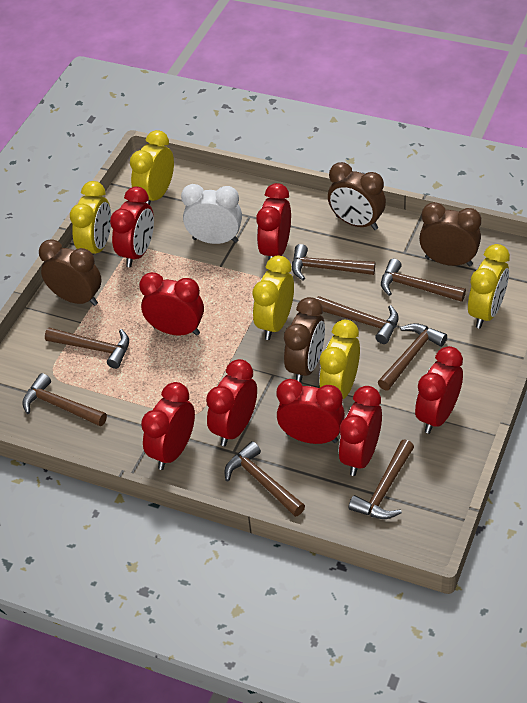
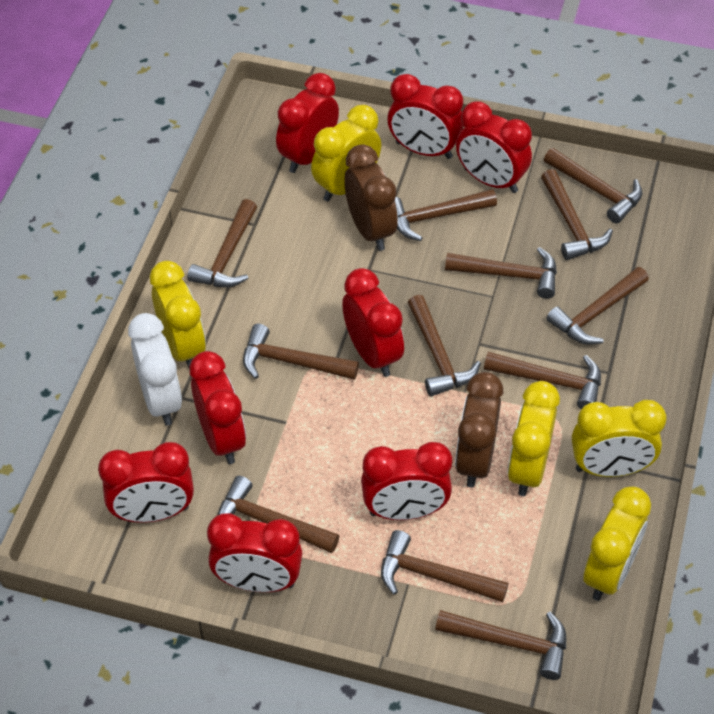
brown clock: [39,239,101,306] [284,297,325,383] [328,162,386,230] [419,202,481,266] = 4 -> [344,144,398,251] [455,372,503,488] = 2
brown hammer: [22,373,107,426] [45,327,129,369] [224,441,305,517] [292,244,375,280] [316,296,399,344] [349,439,414,519] [378,323,447,391] [381,259,466,302] = 8 -> [187,199,257,288] [218,476,339,553] [243,324,359,380] [381,530,508,602] [395,189,497,241] [408,295,481,397] [435,610,566,680] [445,247,557,299] [484,352,601,409] [541,169,613,260] [544,148,642,223] [546,267,649,345] = 12

